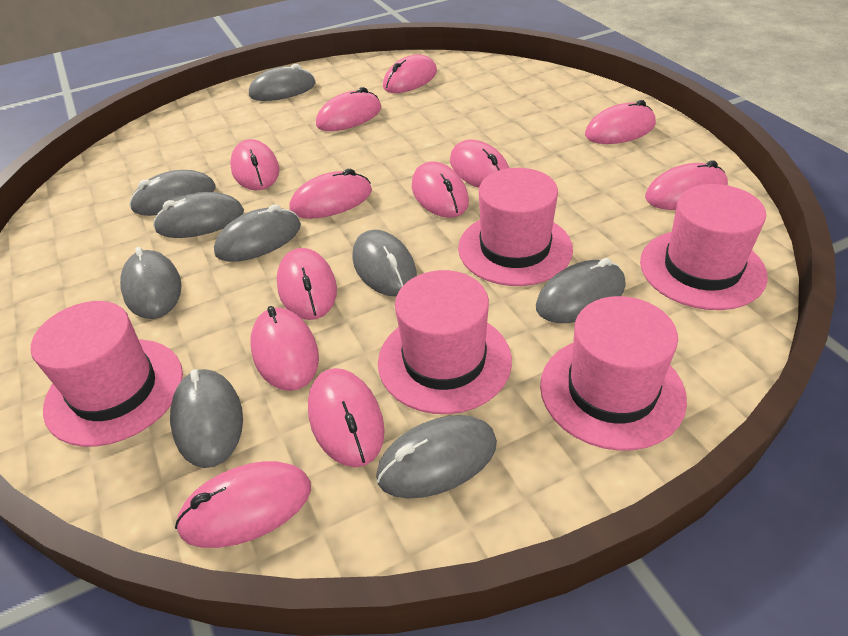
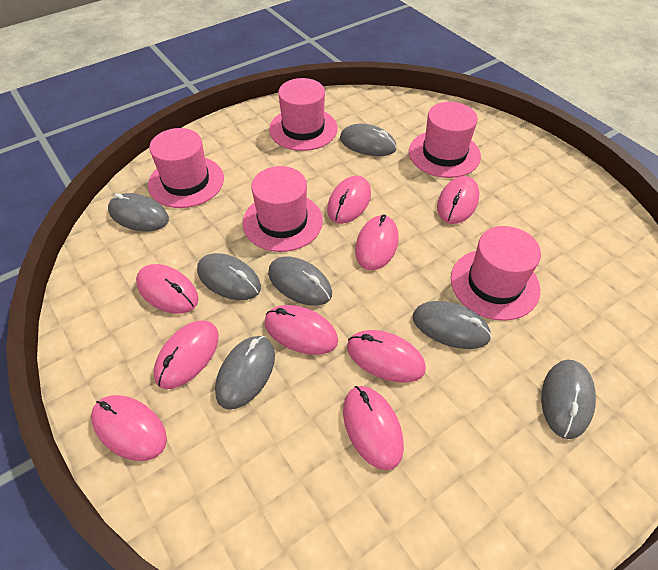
grey mouse: [120,247,182,319] [129,170,216,216] [153,192,244,238] [170,369,243,468] [214,204,301,262] [249,64,315,101] [353,230,417,296] [376,415,497,498] [536,258,626,323] = 9 -> [108,193,169,231] [197,253,261,300] [215,336,275,410] [268,257,332,306] [340,124,397,156] [413,301,492,349] [541,360,596,439] = 7
pink mouse: [175,461,311,548] [230,139,279,190] [250,306,319,391] [276,248,337,320] [290,169,372,219] [308,368,385,467] [316,87,381,131] [383,54,437,93] [412,161,469,218] [450,140,509,188] [585,100,656,144] [645,161,728,210] = 12 -> [91,395,167,461] [136,264,199,314] [154,321,219,389] [264,305,338,355] [327,176,371,224] [343,386,404,470] [347,330,426,383] [355,214,398,270] [437,176,479,224] = 9

